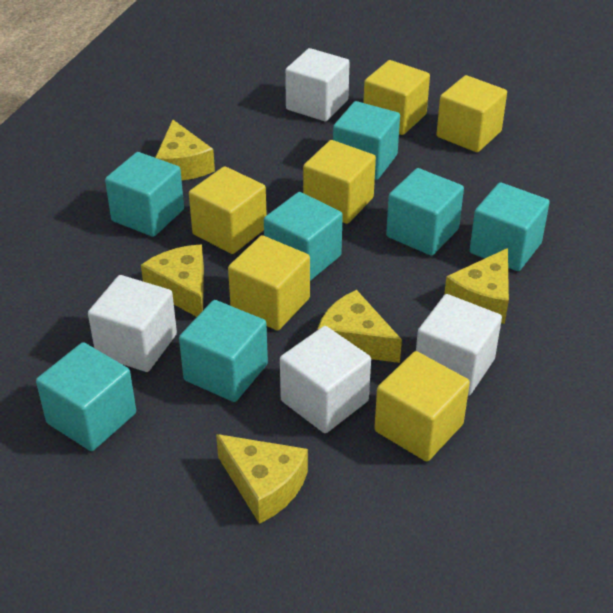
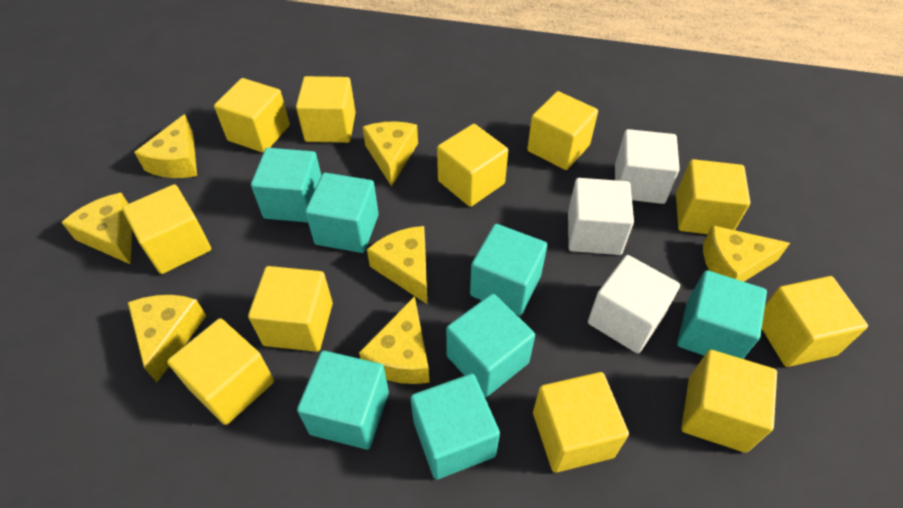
white cube: [88,275,177,372] [280,326,371,433] [285,48,350,121] [416,294,502,396] = 4 -> [568,178,634,255] [588,255,680,353] [615,129,680,204] = 3
yellow cheese: [141,245,204,317] [155,120,215,180] [216,434,308,524] [317,290,402,363] [444,248,509,324] = 5 -> [61,193,132,264] [128,295,206,382] [134,114,197,178] [359,296,430,384] [362,121,418,187] [367,226,427,304] [703,225,790,282] = 7
yellow cube: [189,166,267,254] [228,235,310,331] [303,140,376,224] [363,60,430,135] [374,351,470,462] [436,75,507,152] = 6 -> [122,184,211,274] [167,318,274,425] [214,78,290,153] [248,266,333,352] [296,76,356,143] [437,124,508,207] [527,91,598,170] [533,372,629,473] [676,159,750,234] [681,350,777,453] [762,276,868,367] = 11

